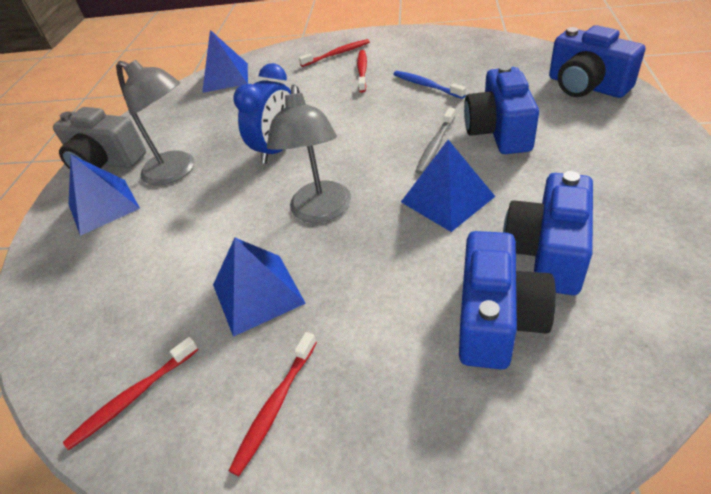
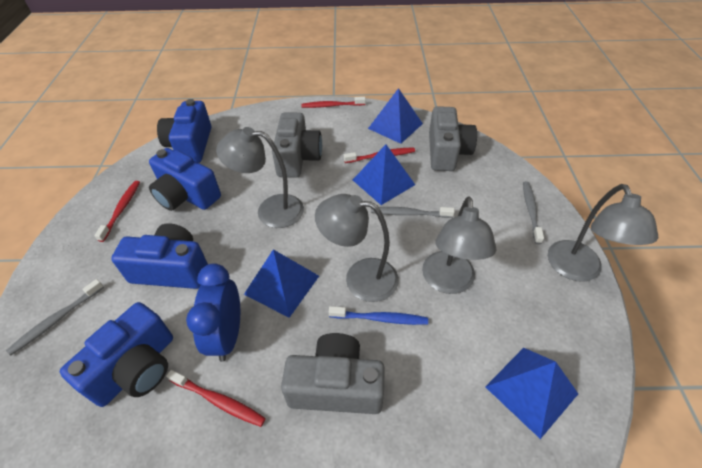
grey camera: [53,107,146,169] = 1 -> [272,112,322,178] [281,333,385,414] [429,106,477,171] = 3
grey lamp: [116,60,194,185] [267,84,351,223] = 2 -> [216,127,304,228] [315,194,399,302] [422,197,497,294] [548,184,658,282] = 4
grey toothbrush: [415,108,455,174] = 1 -> [6,279,104,356] [371,207,455,218] [523,181,544,244] = 3

